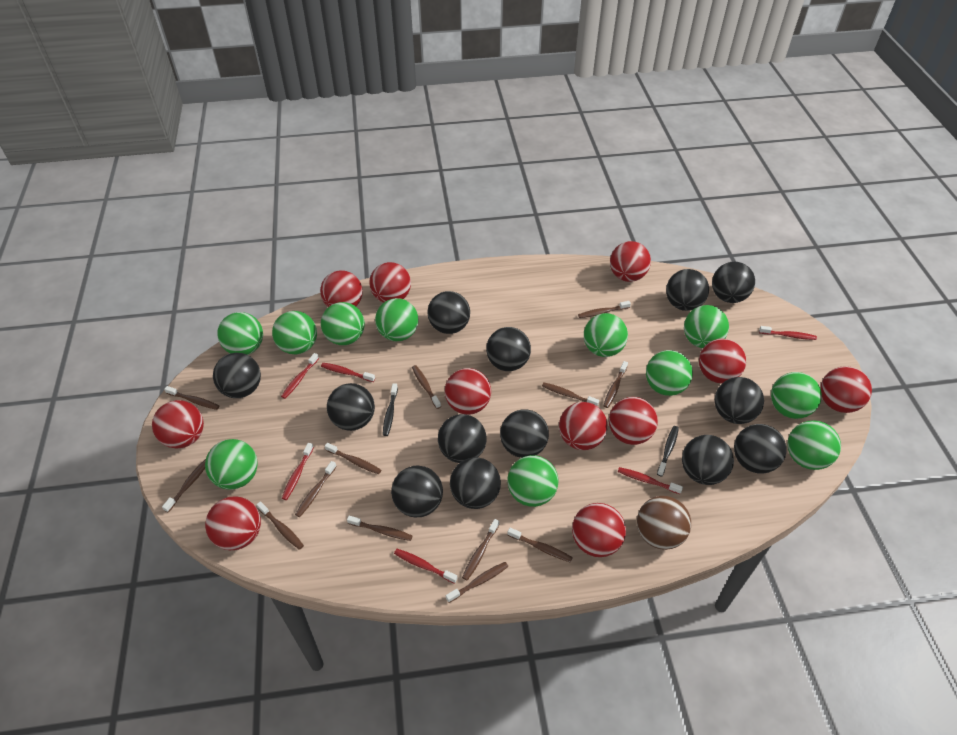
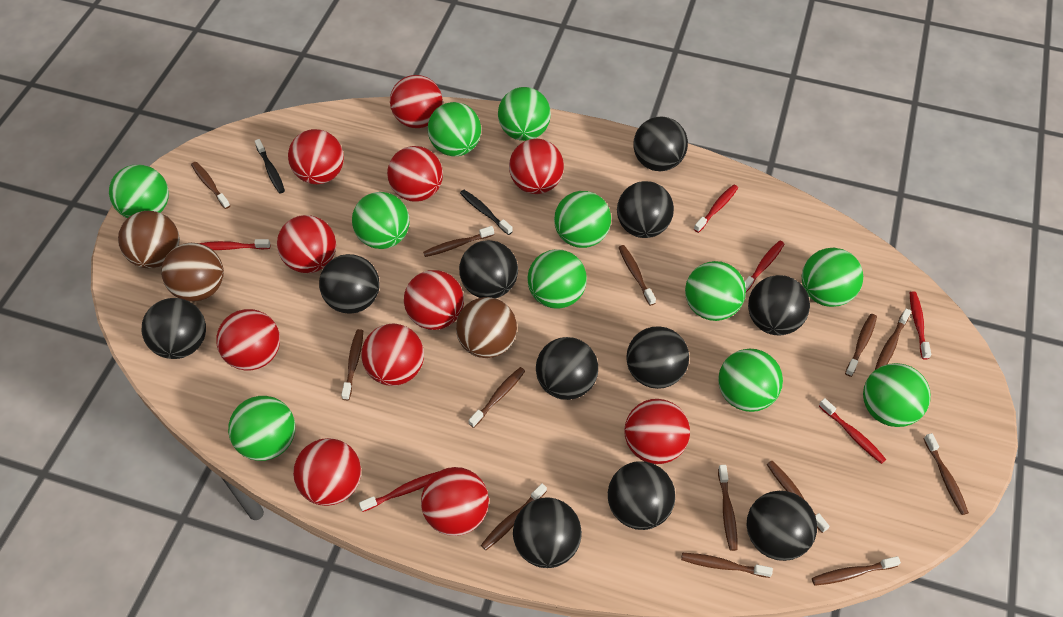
black ball: [213,353,261,398] [327,383,375,431] [391,466,443,518] [427,291,470,334] [438,414,487,463] [450,457,501,509] [486,327,531,371] [500,409,549,458] [666,269,709,311] [682,435,734,485] [712,262,755,303] [715,377,764,424] [734,424,787,474] = 13 -> [142,298,206,359] [319,254,380,314] [459,240,518,298] [513,498,582,568] [536,337,598,400] [608,461,675,530] [617,181,674,238] [626,326,689,389] [633,117,688,171] [747,491,817,561] [748,275,810,335] = 11
brown ball: [637,496,691,550] = 1 -> [118,211,180,268] [161,243,224,302] [456,297,517,358] = 3

